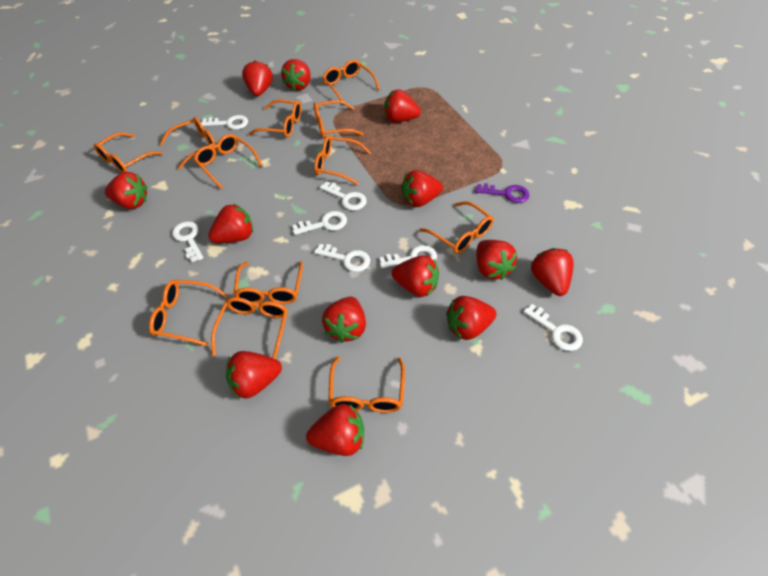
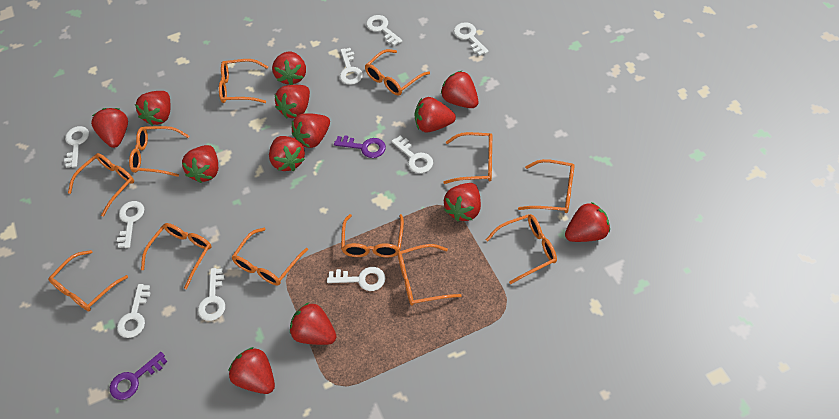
purple key: [476,183,529,203] = 1 -> [110,352,168,400] [334,135,386,158] = 2
white key: [172,221,204,262] [201,115,248,130] [292,211,347,235] [314,244,370,272] [320,181,367,210] [379,245,437,268] [523,304,583,351] = 7 -> [64,126,89,168] [117,201,144,248] [117,284,150,338] [198,268,225,321] [327,267,386,291] [340,48,363,85] [366,15,402,46] [391,136,433,173] [454,22,489,56] = 9

